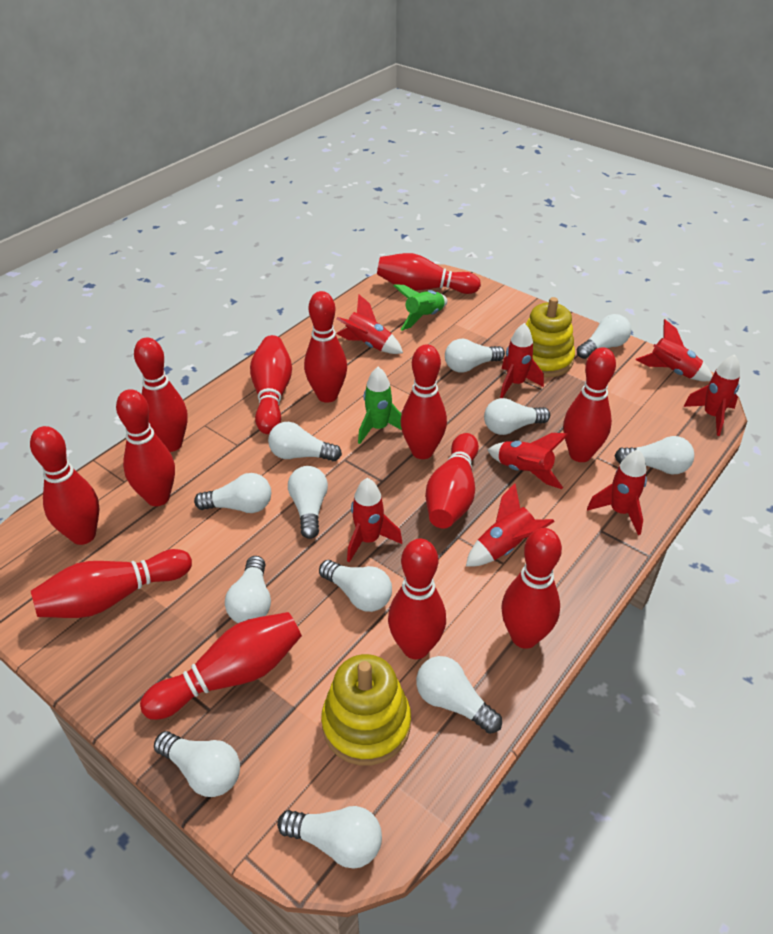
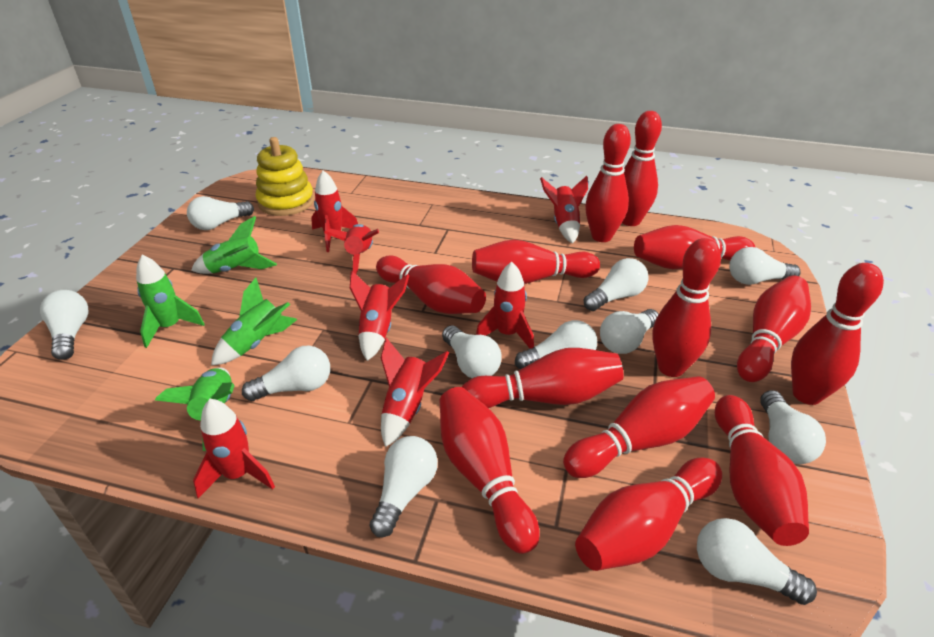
green rocket: [358,367,402,444] [394,284,447,331] = 2 -> [136,255,205,348] [155,367,235,451] [191,216,277,274] [211,278,297,366] = 4
red rocket: [336,294,403,354] [347,478,402,562] [466,483,555,566] [488,433,569,489] [500,323,544,398] [587,449,647,535] [636,319,712,381] [683,354,740,436] = 8 -> [193,399,275,498] [311,170,358,252] [324,224,379,274] [350,271,409,361] [381,337,449,447] [476,262,534,349] [540,176,588,244] = 7
white light bulb: [154,731,240,797] [194,473,271,513] [225,556,271,623] [268,422,342,461] [277,806,382,869] [288,466,328,539] [319,560,392,612] [416,656,502,734] [445,339,505,373] [484,398,550,435] [577,314,631,359] [615,436,694,474] = 12 -> [40,290,88,360] [187,196,254,230] [242,345,330,401] [370,436,438,537] [442,325,501,378] [515,320,597,370] [584,258,649,311] [600,309,659,354] [697,518,817,605] [729,247,801,285] [760,390,826,464] = 11
yellow stacking toy: [321,654,411,765] [526,297,575,377] = 2 -> [256,137,314,216] = 1

